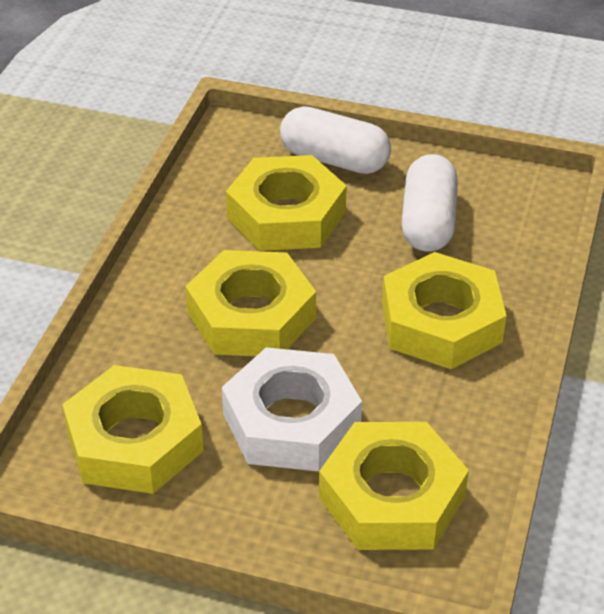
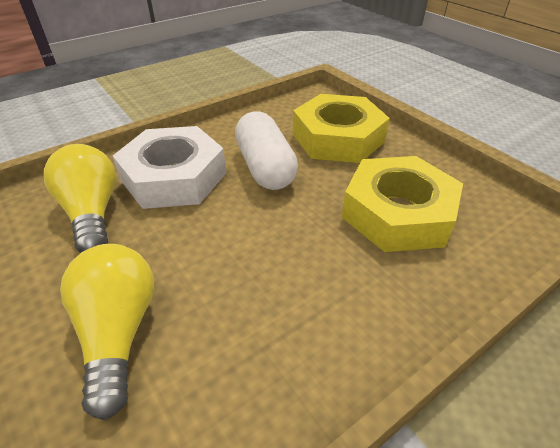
white capsule: [280,106,391,174] [402,154,458,252] = 2 -> [235,112,298,190] = 1
yellow light bulb: none = 0 -> [44,144,116,253] [60,244,154,420] = 2
yellow nut: [62,365,204,494] [186,250,316,356] [226,155,347,251] [319,422,469,550] [382,252,507,369] = 5 -> [293,94,390,163] [342,156,463,252] = 2

